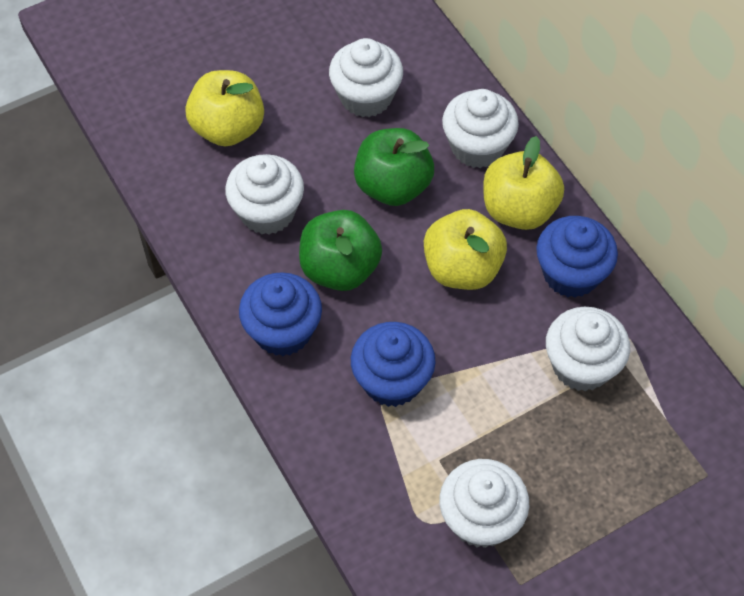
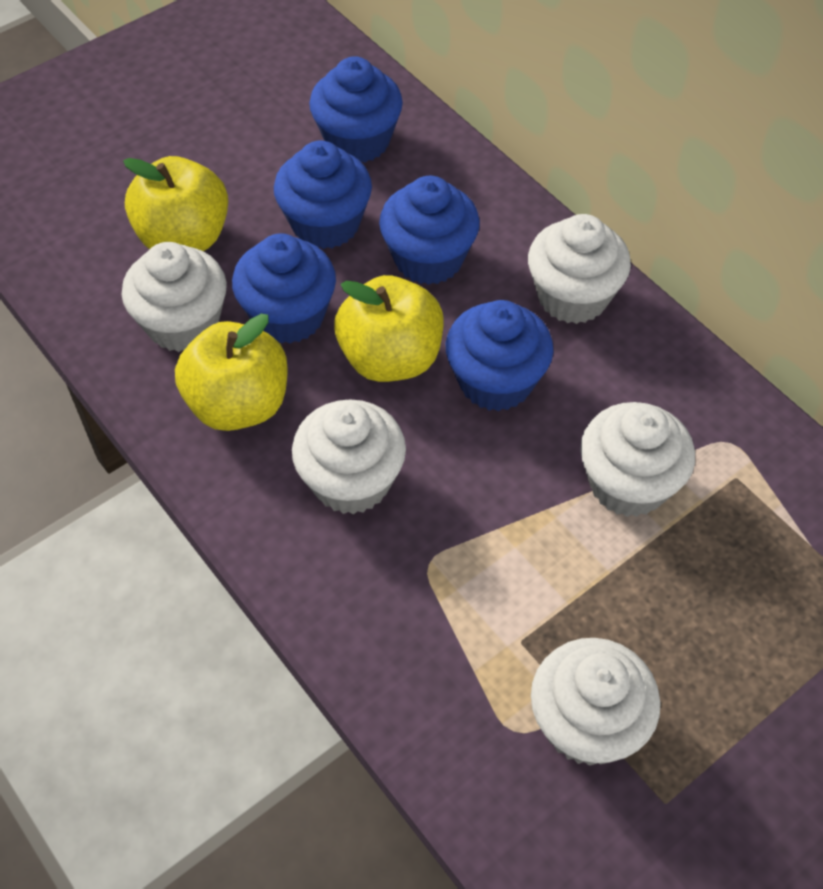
blue cupcake: [239,272,322,356] [351,322,435,407] [536,216,618,298] = 3 -> [232,233,336,344] [274,140,372,249] [309,56,403,163] [379,176,480,285] [446,300,553,411] = 5
green apple: [299,210,382,291] [354,128,434,206] = 2 -> none = 0

